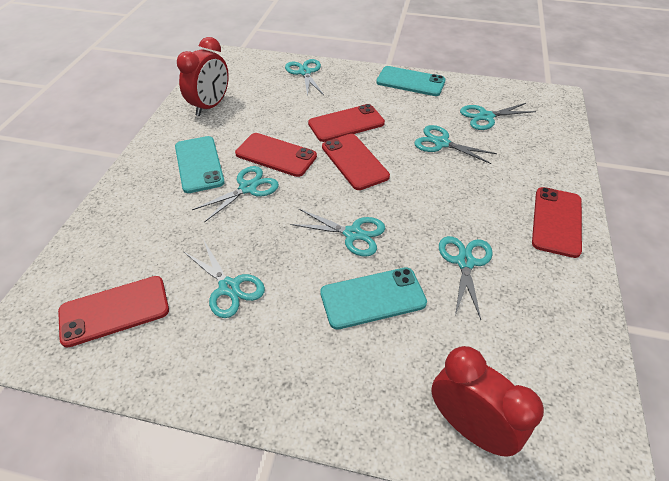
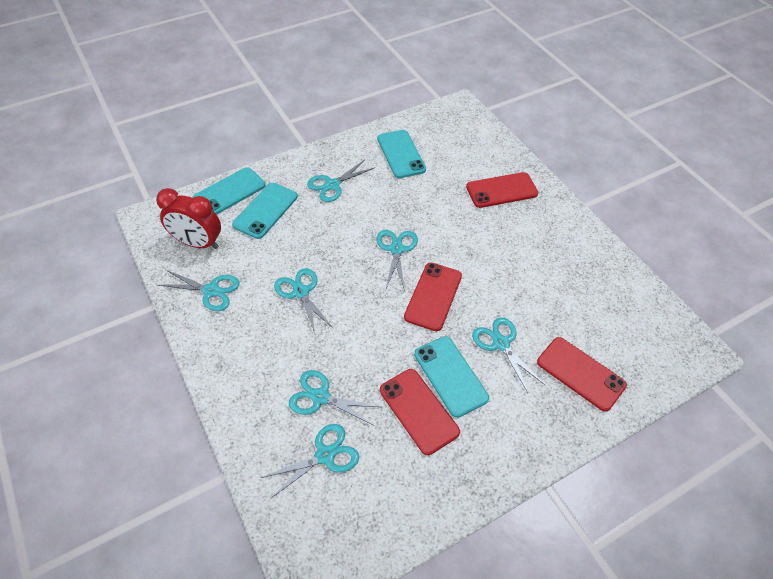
red clock: [177,37,229,116] [431,346,544,457] = 2 -> [156,188,221,249] = 1
red phone: [58,276,169,348] [235,133,317,177] [308,104,385,142] [322,134,390,190] [532,187,582,258] = 5 -> [380,369,460,455] [404,263,462,331] [466,172,538,208] [537,337,627,412] = 4
turquoise phone: [175,136,225,193] [320,267,427,330] [376,66,446,96] = 3 -> [193,167,266,215] [232,183,298,239] [377,130,426,178] [414,336,489,418] = 4

